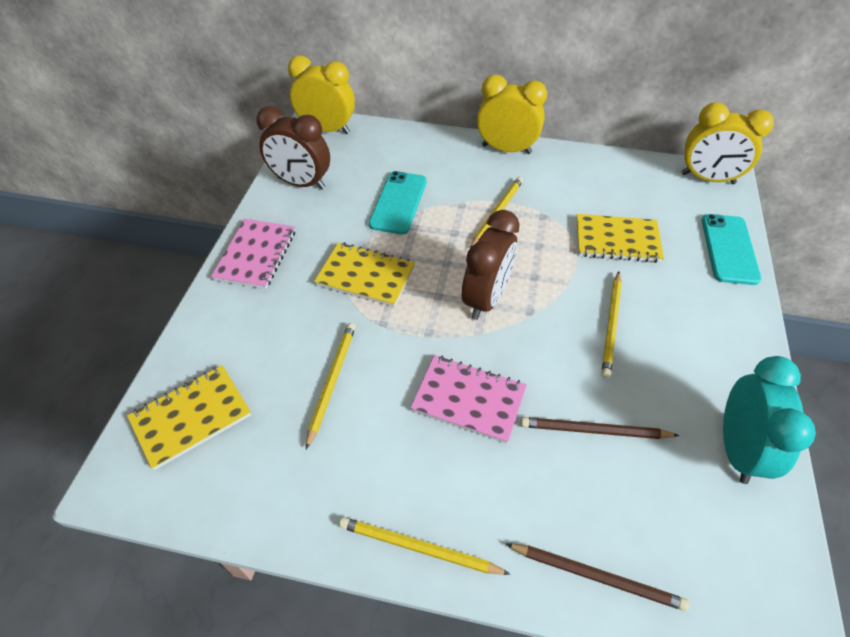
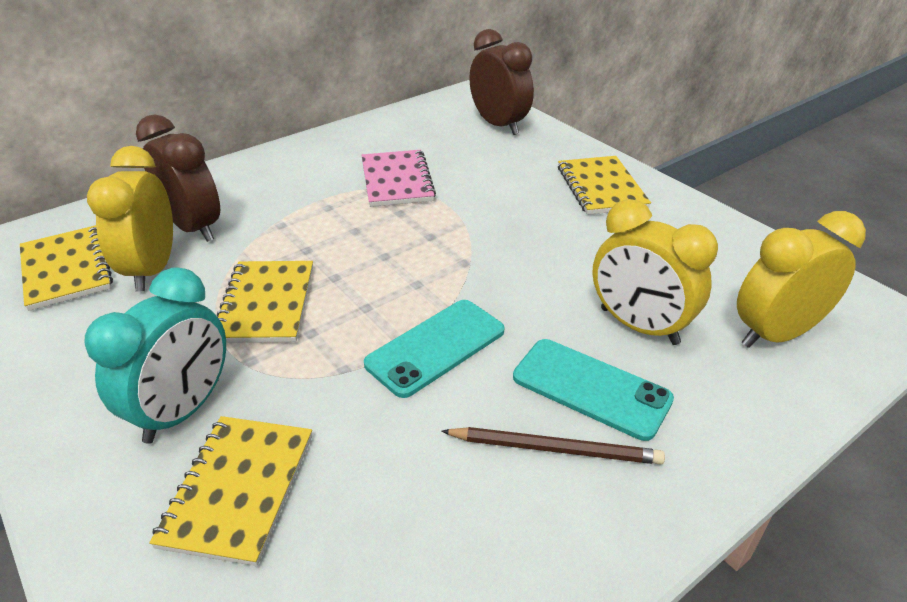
brown pencil: [506,544,690,611] [521,417,679,439] = 2 -> [441,427,665,465] = 1
pink notebook: [211,219,295,289] [410,355,527,444] = 2 -> [361,150,436,207] = 1
yellow notebook: [127,365,251,470] [314,242,415,307] [576,214,664,263] = 3 -> [20,225,113,311] [149,416,312,566] [217,261,313,343] [558,156,651,215] = 4
yellow pencil: [306,323,356,449] [339,517,510,575] [470,177,523,248] [601,271,622,378] = 4 -> none = 0

